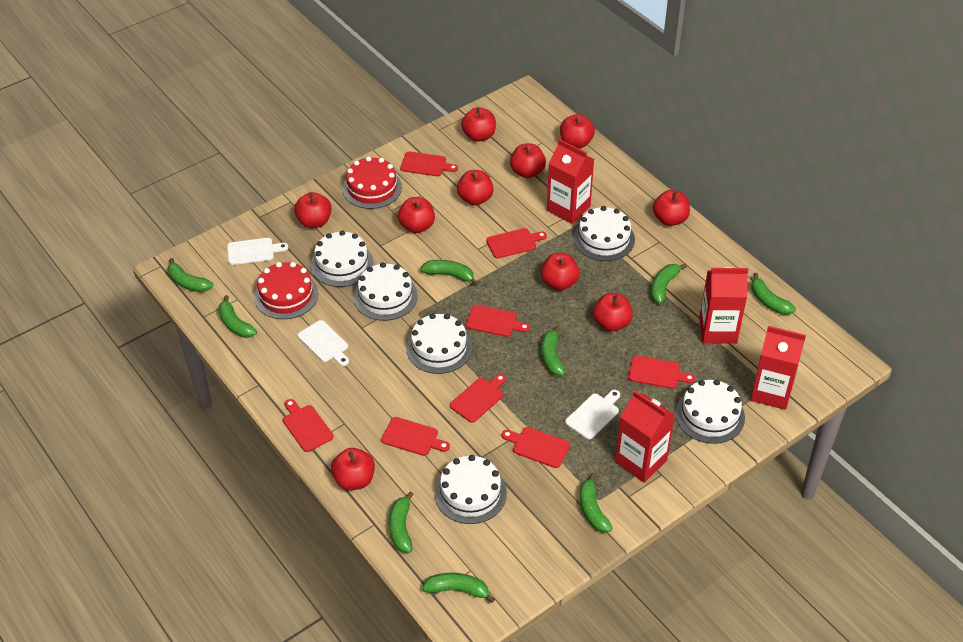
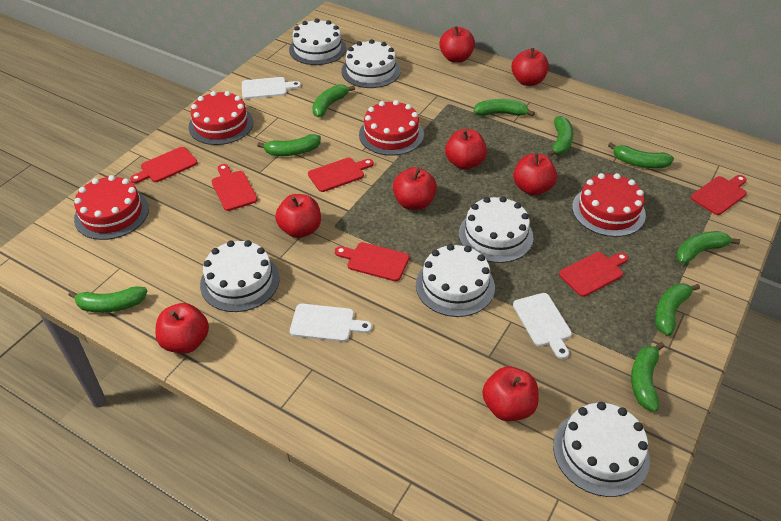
red apple: [294,192,332,228] [331,448,375,490] [398,197,435,233] [457,170,493,205] [461,107,496,142] [510,144,546,178] [541,253,580,290] [560,114,595,148] [593,293,633,332] [653,190,690,226] = 10 -> [155,303,209,354] [275,194,321,238] [393,167,437,210] [439,26,475,63] [445,129,487,170] [482,366,539,422] [511,48,549,86] [513,153,557,195] = 8
red cake: [254,262,319,319] [342,156,402,209] = 2 -> [74,175,149,240] [188,91,253,145] [359,100,424,156] [572,173,646,237] = 4
red carton: [547,139,594,224] [615,391,675,483] [699,267,748,344] [750,326,806,410] = 4 -> none = 0
red cutting board: [283,399,334,452] [381,417,450,456] [400,151,458,176] [450,374,506,423] [466,305,530,337] [486,228,547,259] [502,427,570,468] [628,355,695,389] = 8 -> [130,147,198,183] [212,164,257,211] [308,158,374,192] [335,242,409,281] [559,252,628,297] [691,175,747,215] = 6

